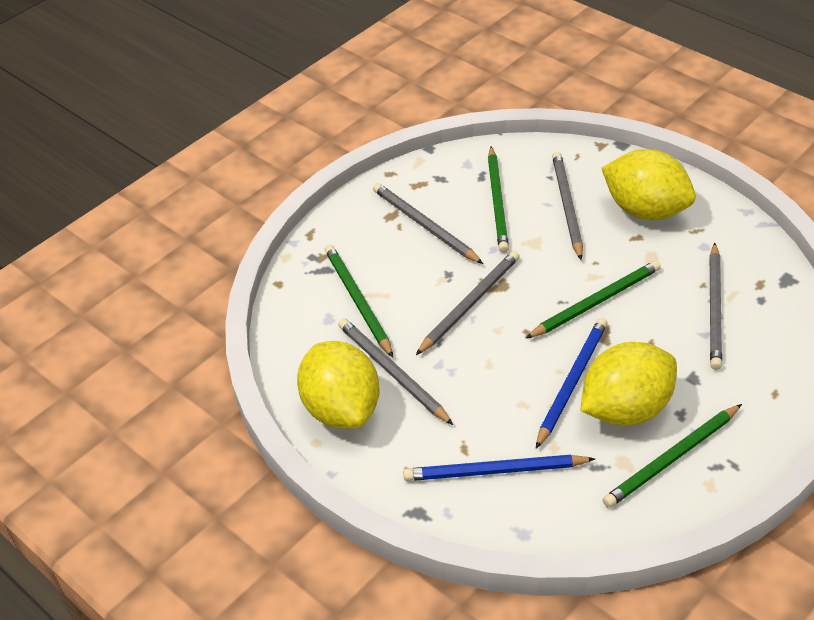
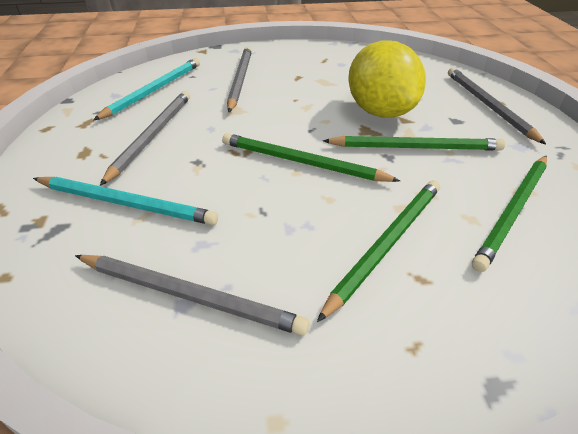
blue pencil: [403,455,595,481] [536,318,608,449] = 2 -> none = 0
grey pencil: [338,318,453,425] [373,183,483,264] [416,251,520,355] [552,152,583,260] [709,242,722,370] = 5 -> [75,255,309,336] [100,91,190,186] [227,47,252,112] [448,68,546,144] = 4
turquoise pencil: none = 0 -> [33,177,218,225] [93,58,200,120] = 2
yellow lemon: [297,341,380,429] [580,342,677,426] [602,149,696,220] = 3 -> [348,40,426,118] = 1

